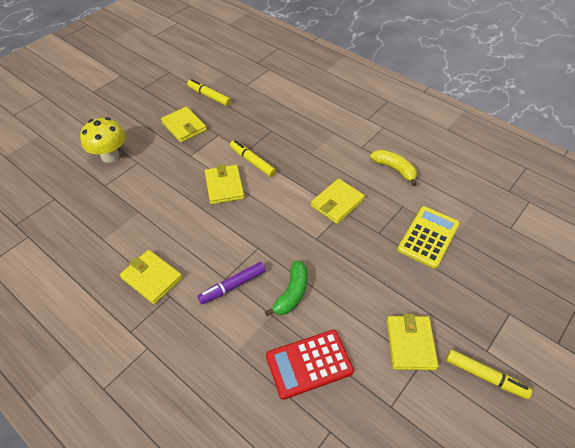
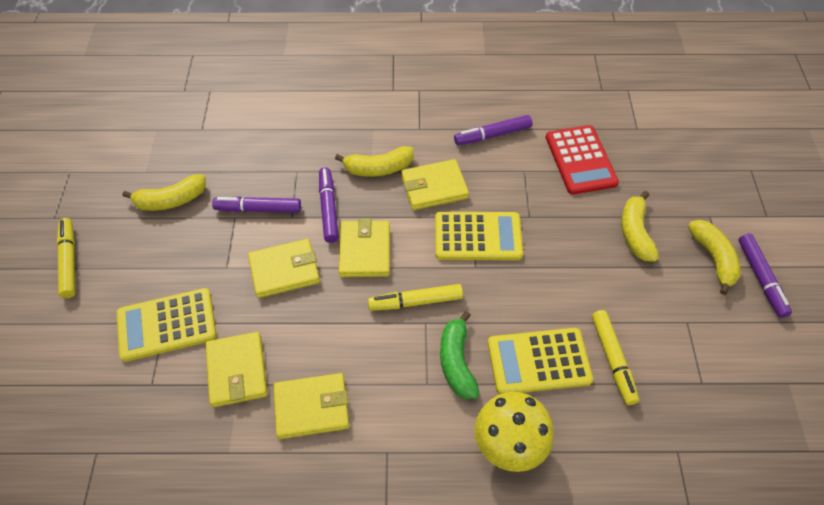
purple marker: [197,262,266,304] = 1 -> [212,196,301,213] [319,167,339,243] [454,115,533,145] [738,234,792,318] = 4
yellow banana: [370,150,417,186] = 1 -> [123,174,206,211] [335,146,413,176] [621,191,659,261] [688,220,741,295] = 4
yellow calculator: [397,206,460,269] = 1 -> [117,288,217,362] [435,212,523,260] [488,328,593,394] = 3

